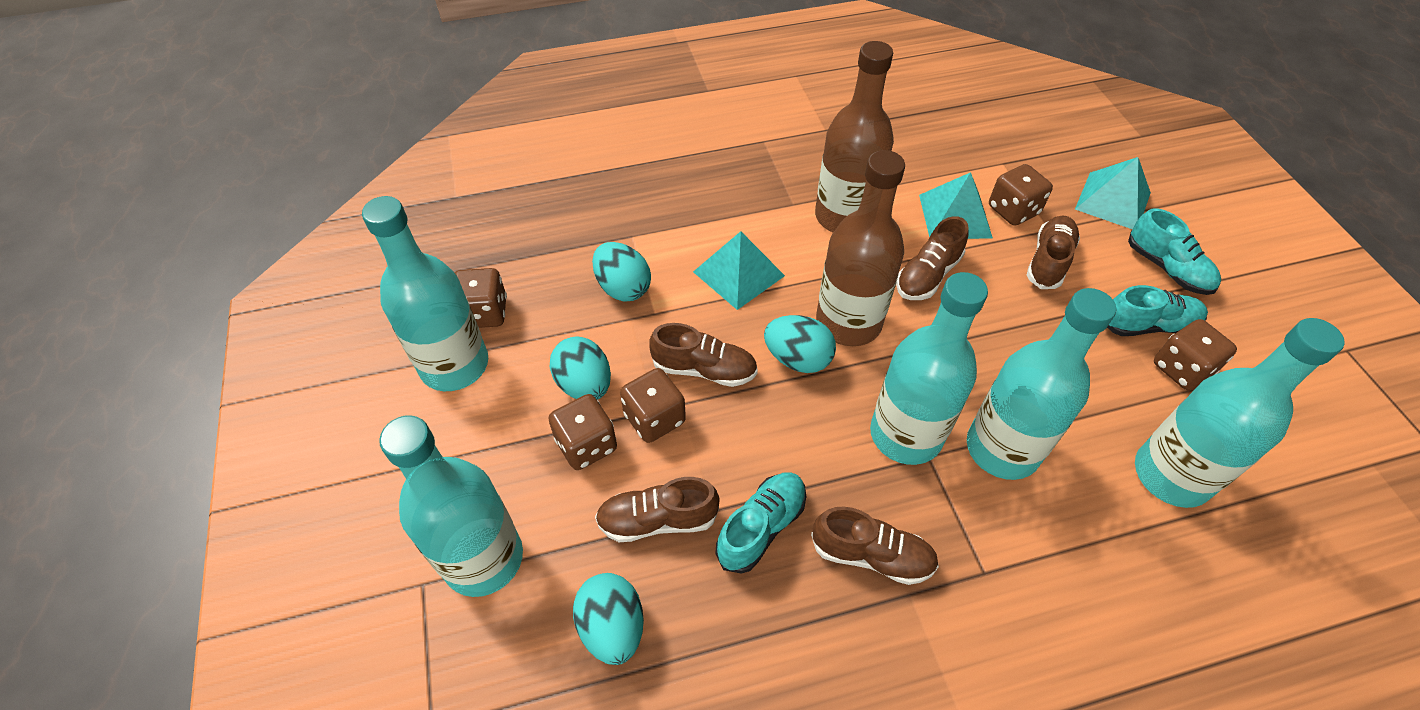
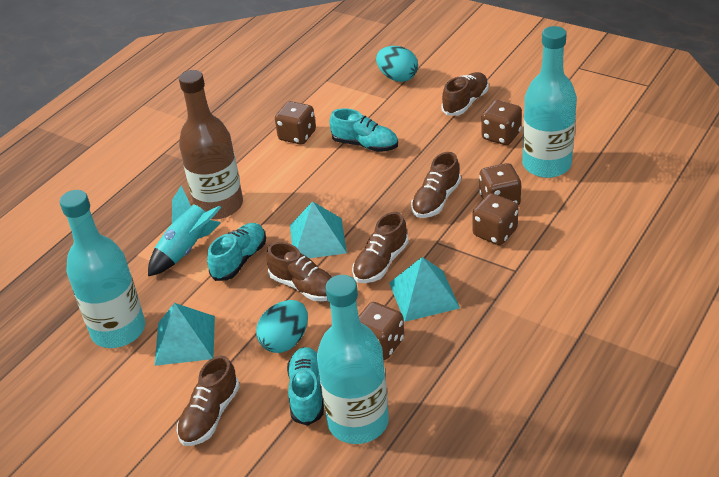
brown bottle: [815,41,894,232] [816,150,905,346] = 2 -> [179,70,243,219] = 1
turquoise bottle: [362,196,488,391] [379,415,523,597] [870,272,988,465] [967,288,1116,480] [1135,318,1345,508] = 5 -> [60,190,145,348] [317,275,389,444] [522,26,577,178] = 3
turquoise egg: [550,336,611,400] [573,573,644,665] [592,242,651,301] [764,315,836,373] = 4 -> [256,300,308,353] [376,46,418,82] = 2
turquoise rocket: none = 0 -> [148,185,221,276] = 1

